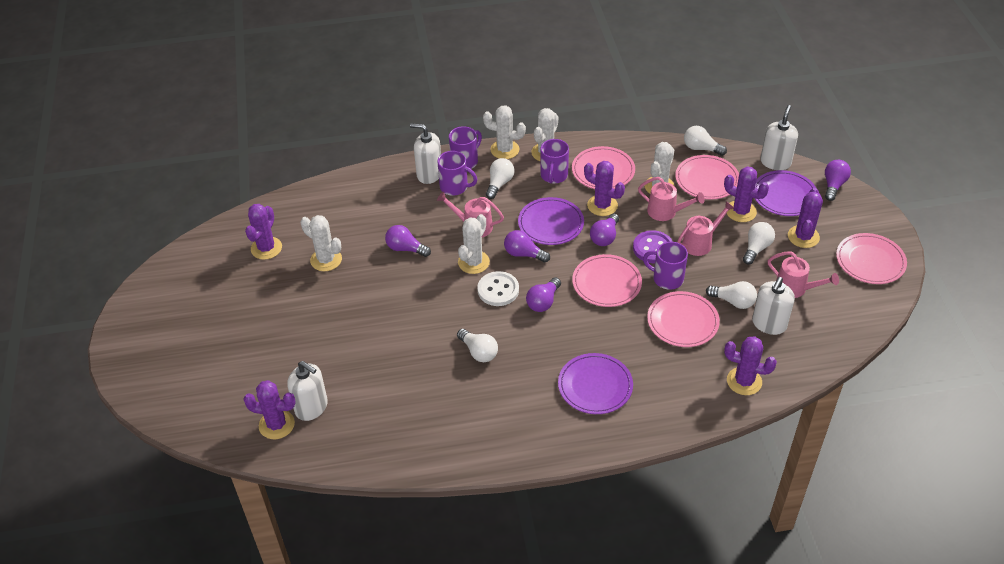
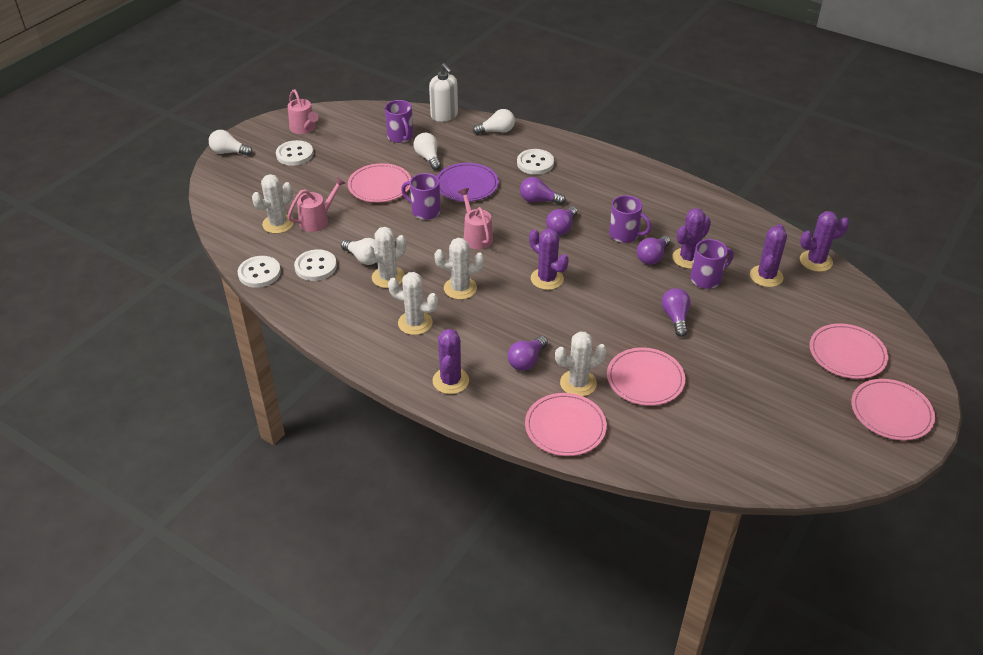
pink watering can: [437,192,504,237] [638,177,705,221] [678,201,734,256] [768,251,839,298] = 4 -> [287,177,345,232] [288,89,318,134] [458,188,493,250] = 3
purple button: [633,230,673,263] = 1 -> none = 0
purple cactus: [243,380,296,439] [245,204,282,260] [584,161,625,216] [724,167,769,222] [724,336,777,395] [788,188,823,248] = 6 -> [433,329,469,394] [529,228,569,290] [672,208,711,269] [750,224,787,287] [800,211,849,272] = 5
purple plate: [518,197,584,245] [558,353,633,414] [755,170,816,216] = 3 -> [437,163,499,202] = 1
white button: [477,271,519,306] = 1 -> [238,256,281,288] [276,140,313,166] [294,249,337,281] [517,149,554,175] = 4
white light bulb: [457,329,498,362] [486,158,515,199] [684,126,727,156] [706,281,757,309] [743,222,775,264] = 5 -> [209,130,253,156] [341,238,376,265] [413,133,441,170] [473,109,515,134] = 4
white soap dispenser: [287,361,328,421] [410,123,441,184] [752,277,795,335] [760,105,798,170] = 4 -> [429,63,458,122] = 1

